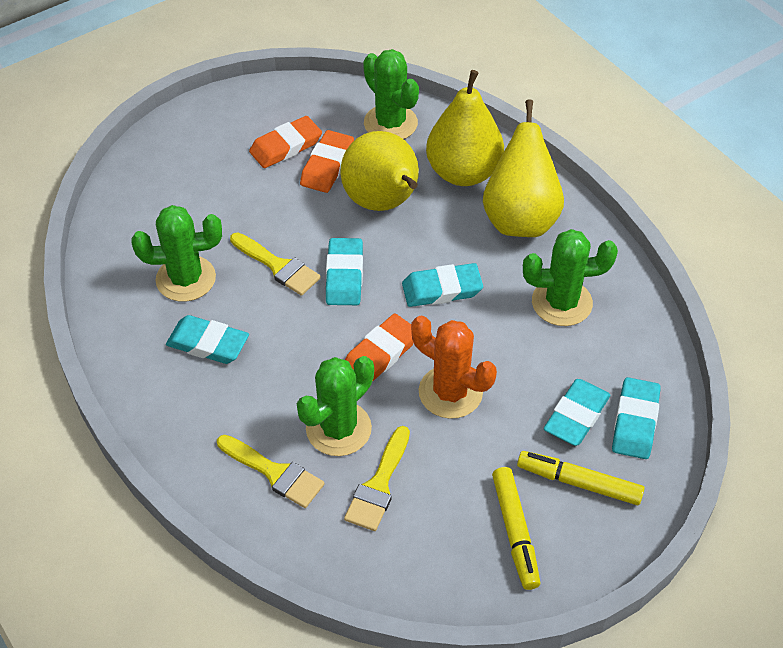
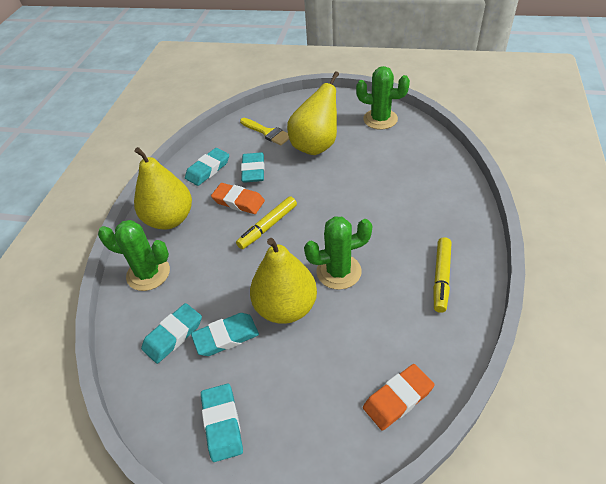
green cactus: [131,205,222,302] [297,356,374,456] [363,49,419,139] [523,229,618,326] = 4 -> [98,220,170,291] [304,216,372,290] [356,66,410,129] = 3
orange cactus: [411,316,497,419] = 1 -> none = 0
orange eraser: [249,116,322,168] [300,130,354,193] [345,314,414,382] = 3 -> [211,183,265,214] [363,364,434,430] = 2
yellow brush: [217,435,325,508] [230,232,321,296] [344,426,410,531] = 3 -> [240,118,289,145] = 1

